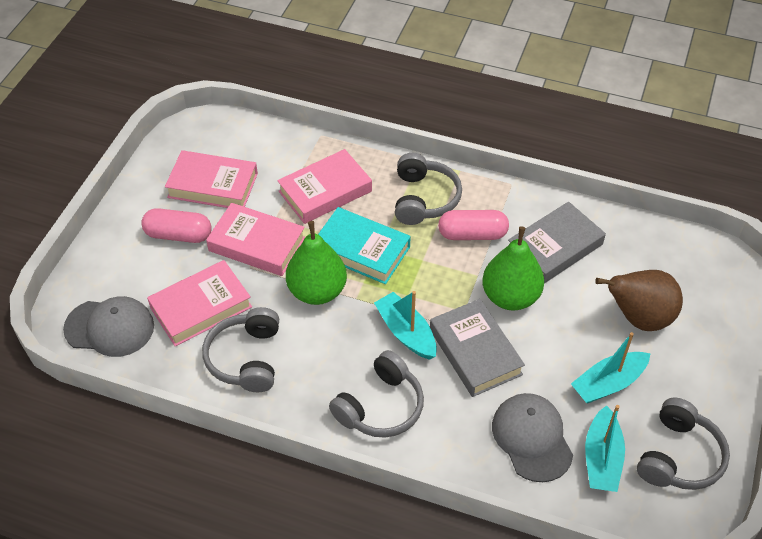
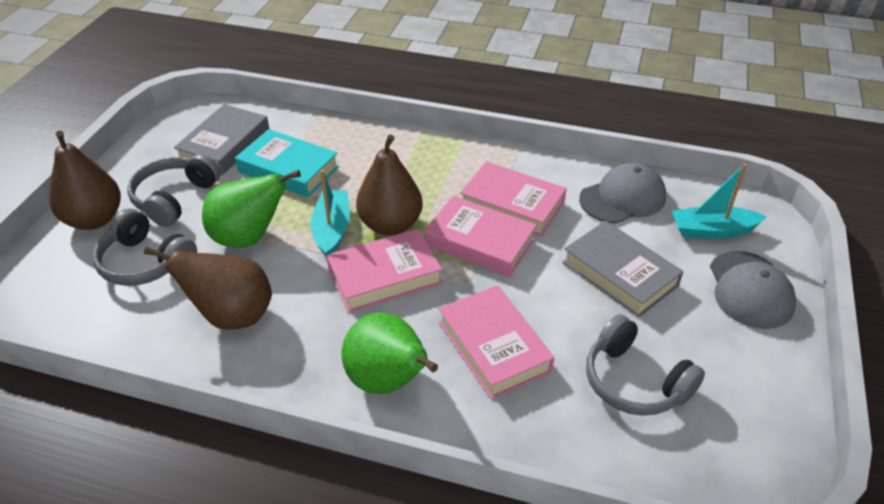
brown pear: [595,270,683,331] = 1 -> [49,131,121,230] [144,246,272,330] [356,134,423,235] = 3
grey headphones: [202,307,279,392] [329,350,424,438] [395,153,462,225] [637,398,730,490] = 4 -> [93,209,197,286] [127,154,220,227] [586,314,705,416] = 3
pink capsule: [141,208,212,243] [438,210,509,240] = 2 -> none = 0
turquoise boat: [374,291,437,360] [571,332,651,404] [585,405,625,492] = 3 -> [311,170,350,257] [672,163,767,239] = 2

